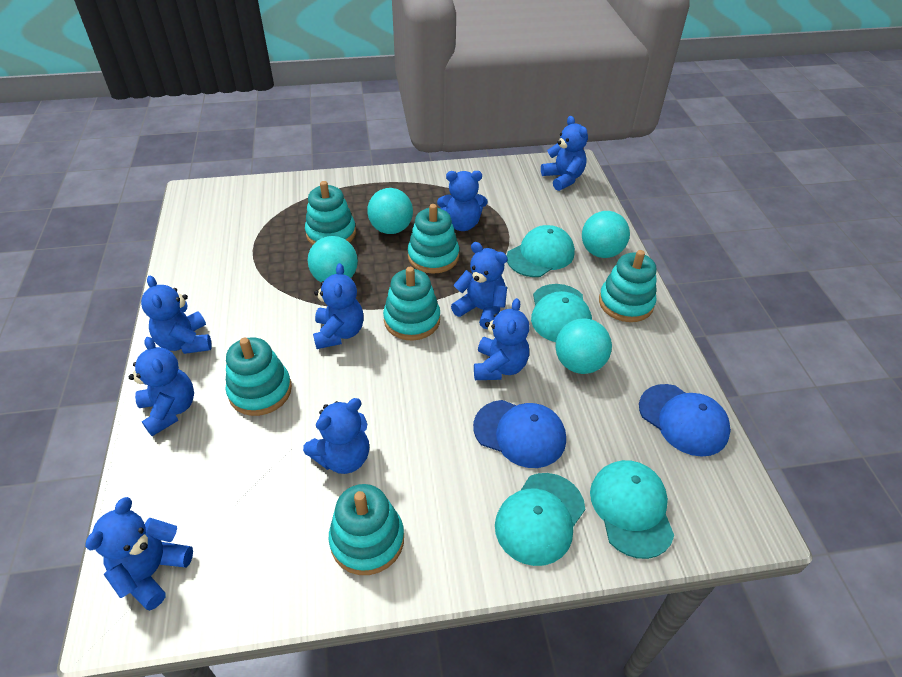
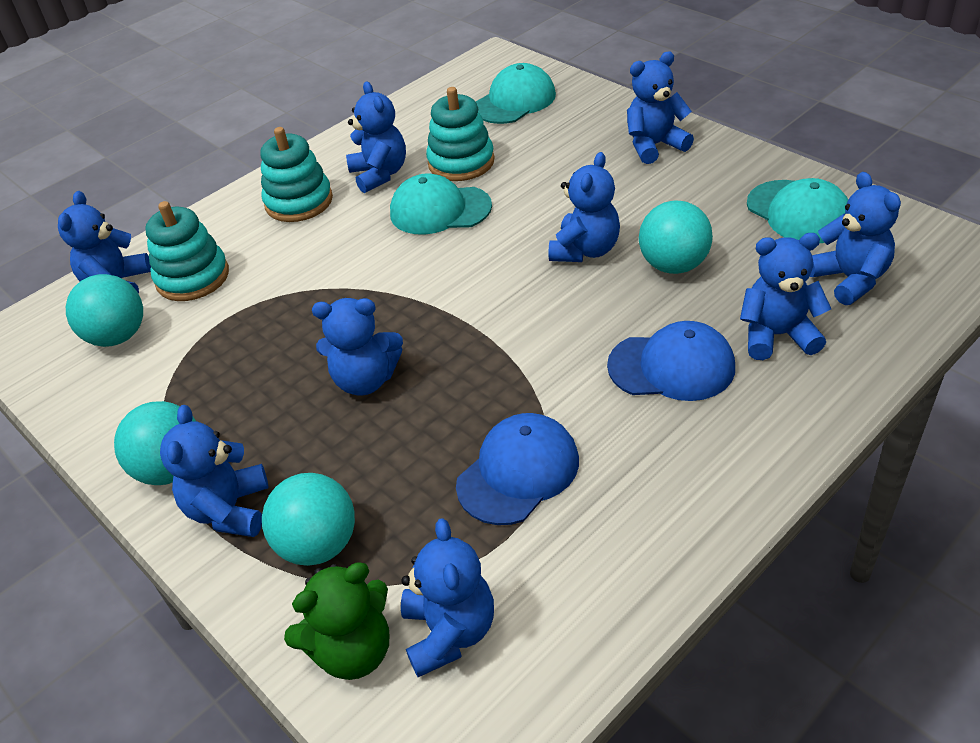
green teddy bear: none = 0 -> [284,562,389,680] = 1
turquoise cap: [495,473,585,566] [507,225,575,277] [531,284,592,342] [590,460,674,559] = 4 -> [390,174,492,235] [476,63,556,124] [747,178,848,243] = 3
turquoise stacking toy: [226,337,292,416] [305,181,356,245] [329,484,404,575] [383,267,440,341] [408,204,459,274] [599,250,657,322] = 6 -> [145,201,229,301] [260,127,333,222] [426,87,495,181] = 3

